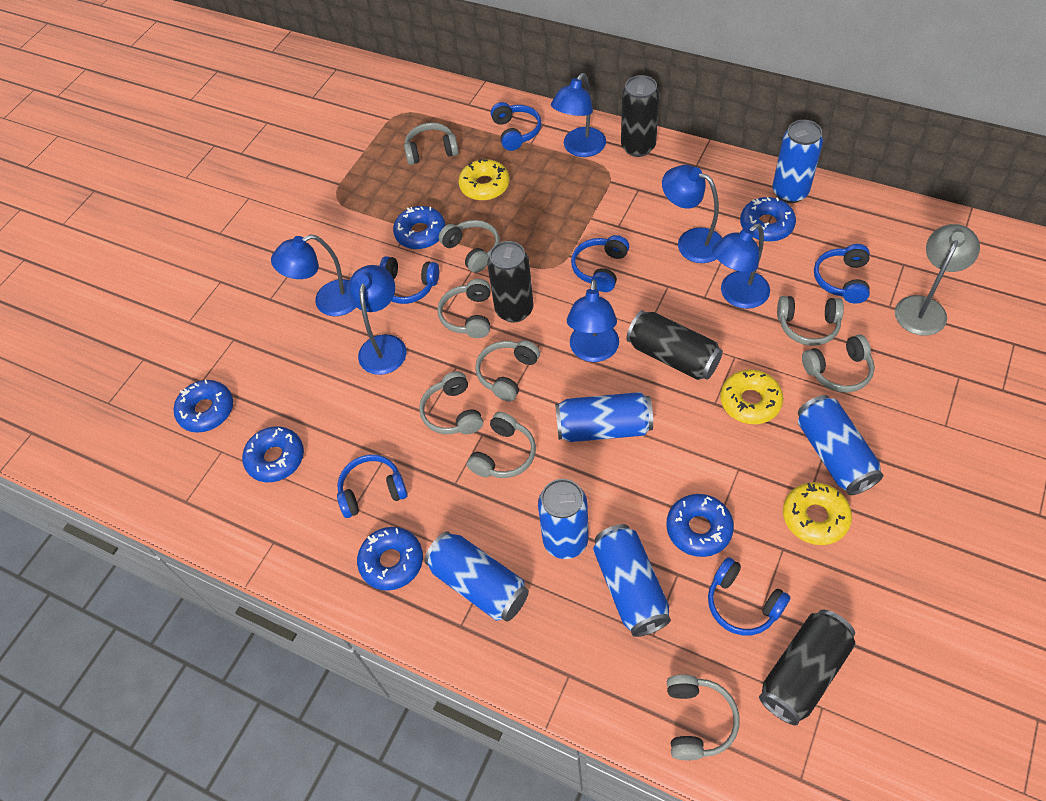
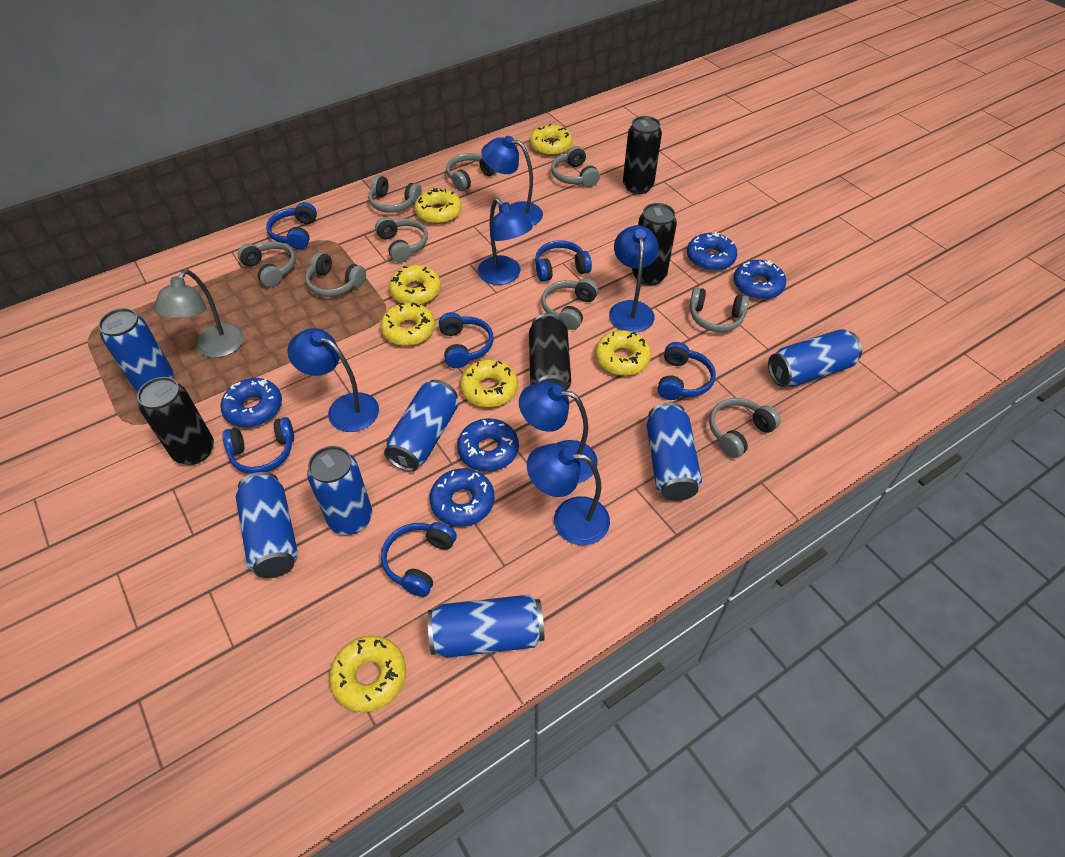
blue can: [424,531,529,622] [538,479,588,559] [555,392,653,442] [593,524,671,637] [772,120,823,203] [798,395,883,495] = 6 -> [98,308,173,391] [236,472,298,578] [307,446,372,535] [384,380,458,472] [428,595,545,658] [647,402,702,501] [768,329,862,387] = 7
blue donut: [174,380,233,433] [242,426,304,482] [357,527,423,591] [393,206,446,249] [666,494,734,557] [740,197,796,242] = 6 -> [221,378,282,427] [430,468,495,527] [457,418,519,472] [687,232,737,271] [733,260,786,300] = 5
yellow donut: [459,159,510,201] [720,370,783,424] [783,482,852,545] = 3 -> [329,636,406,712] [380,303,435,346] [389,265,441,305] [414,188,462,224] [460,360,518,407] [530,124,572,156] [595,330,651,376] = 7

